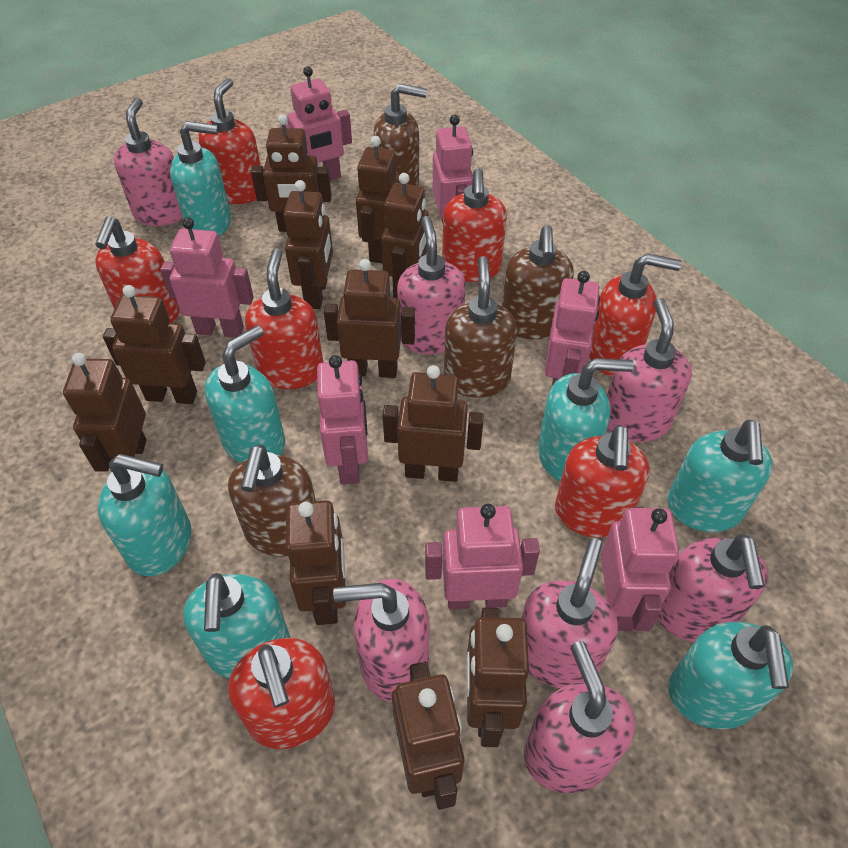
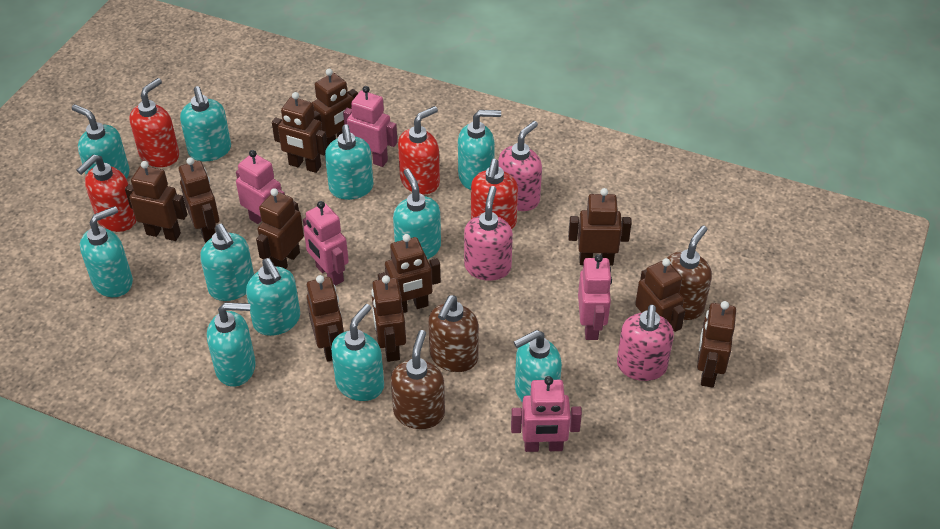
brown soap dispenser: [228,444,316,556] [373,84,427,186] [444,256,517,398] [502,225,574,339] = 4 -> [391,330,445,429] [428,295,479,372] [667,226,712,320] = 3
pink robot: [160,217,254,338] [280,66,352,180] [317,355,368,485] [425,504,540,610] [433,115,473,223] [545,271,600,387] [601,507,679,631] = 7 -> [236,150,285,224] [303,201,349,286] [343,86,397,167] [511,376,582,452] [578,254,612,340] = 5
pink soap dispenser: [114,98,183,226] [333,579,430,702] [397,216,466,354] [522,538,618,688] [524,641,635,793] [607,298,692,442] [657,534,768,642] = 7 -> [464,186,513,281] [498,121,542,211] [617,305,674,381] = 3
red soap dispenser: [95,216,180,323] [199,78,261,204] [228,638,335,749] [245,248,323,389] [442,168,507,282] [555,425,650,537] [590,253,682,377] = 7 -> [77,155,136,232] [130,78,179,167] [398,106,440,194] [471,159,518,229] = 4
turquoise soap dispenser: [98,454,191,576] [170,121,231,237] [183,573,290,679] [205,325,285,463] [538,358,634,481] [667,420,773,532] [668,622,793,729] = 7 -> [72,104,130,179] [80,206,133,297] [180,86,231,161] [200,224,254,301] [207,303,256,387] [246,258,300,336] [325,124,374,200] [331,304,384,401] [393,169,441,259] [458,110,501,190] [514,330,562,403] = 11

